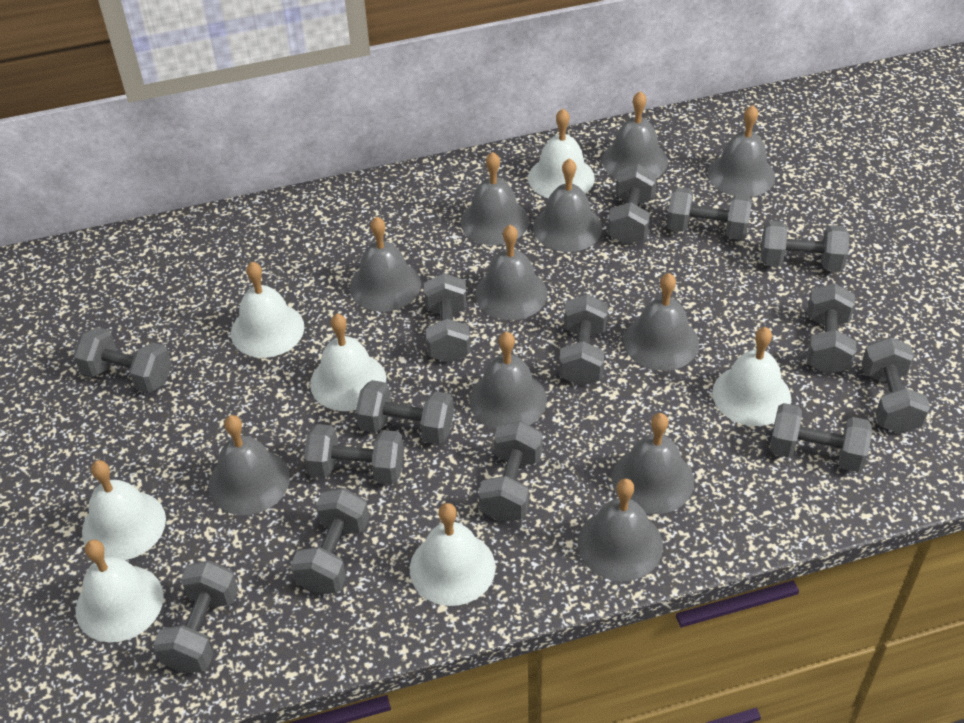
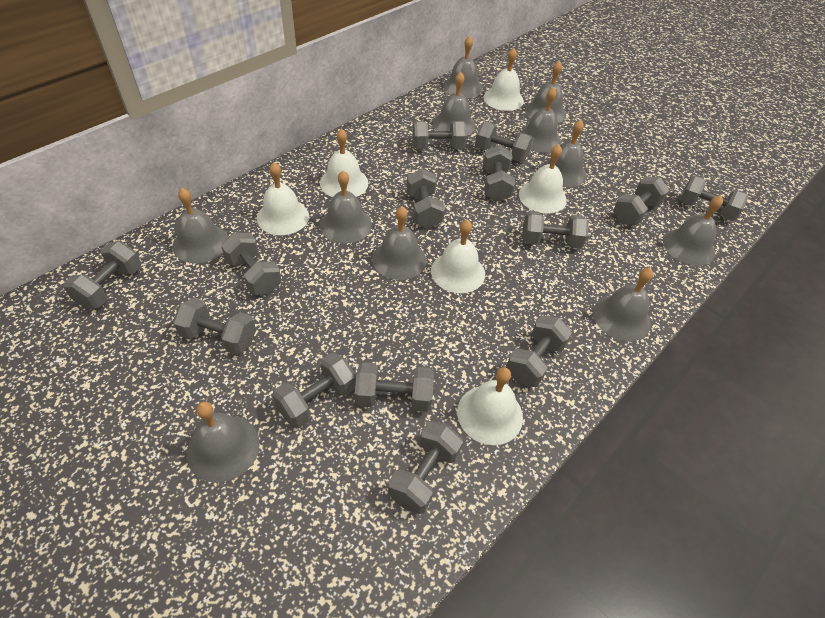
white bell: [76,540,164,642] [82,460,166,560] [231,262,304,358] [310,314,386,411] [410,503,496,606] [528,109,595,198] [712,327,791,426] = 7 -> [257,162,309,235] [320,128,368,197] [431,219,485,293] [457,367,523,445] [483,48,524,111] [519,144,567,214] = 6

